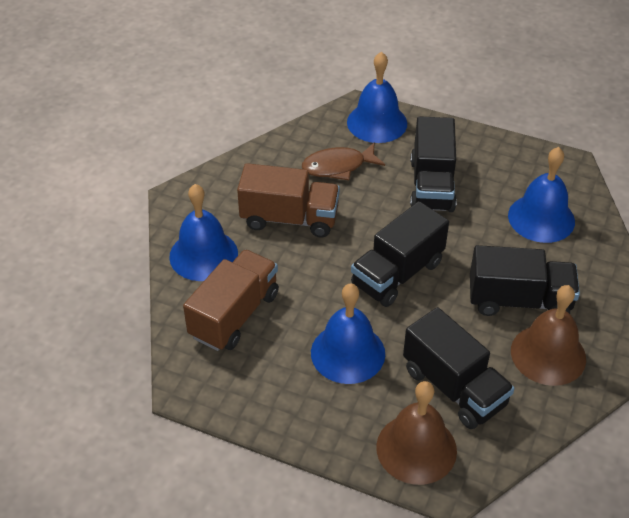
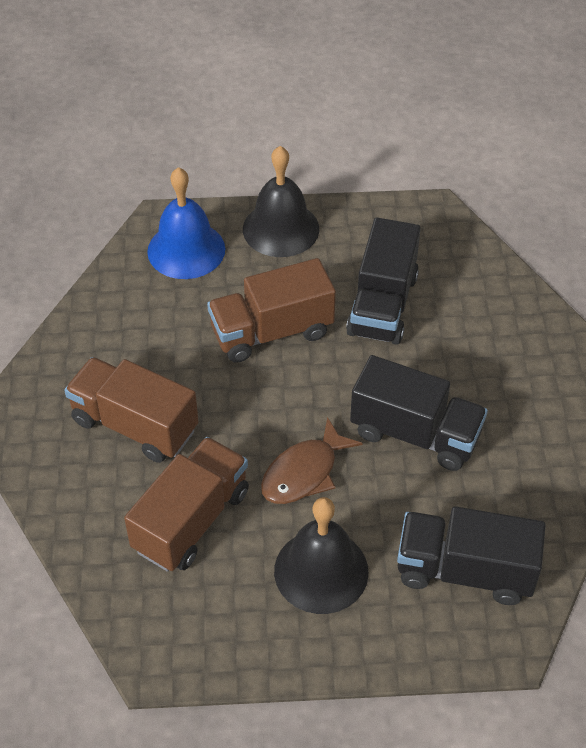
black bell: none = 0 -> [243,146,319,257] [274,497,369,614] = 2
black truck: [351,201,449,307] [403,307,515,429] [410,116,457,212] [470,245,580,316] = 4 -> [346,218,421,345] [350,355,488,471] [397,506,546,605] = 3
blue bell: [169,184,238,281] [311,284,385,384] [347,52,407,143] [508,147,575,243] = 4 -> [147,167,225,279] = 1
brown bell: [376,381,457,485] [511,285,586,386] = 2 -> none = 0
brown truck: [183,249,279,351] [237,163,340,237] = 2 -> [64,357,199,463] [124,437,249,572] [207,258,336,363] = 3

